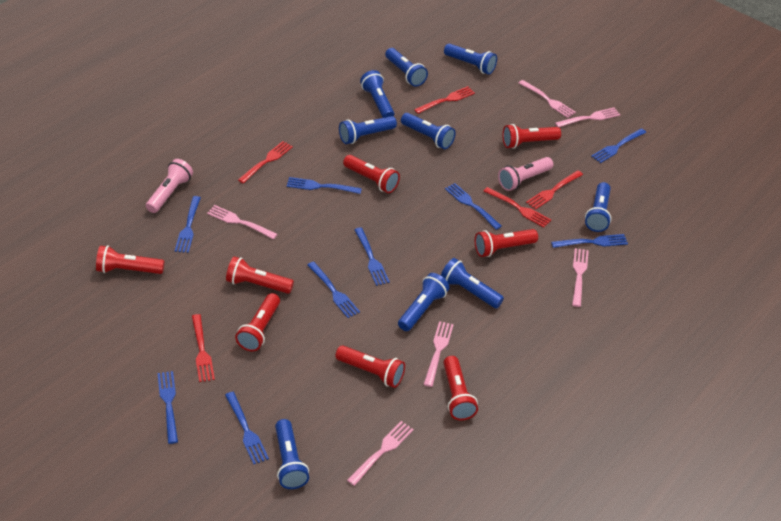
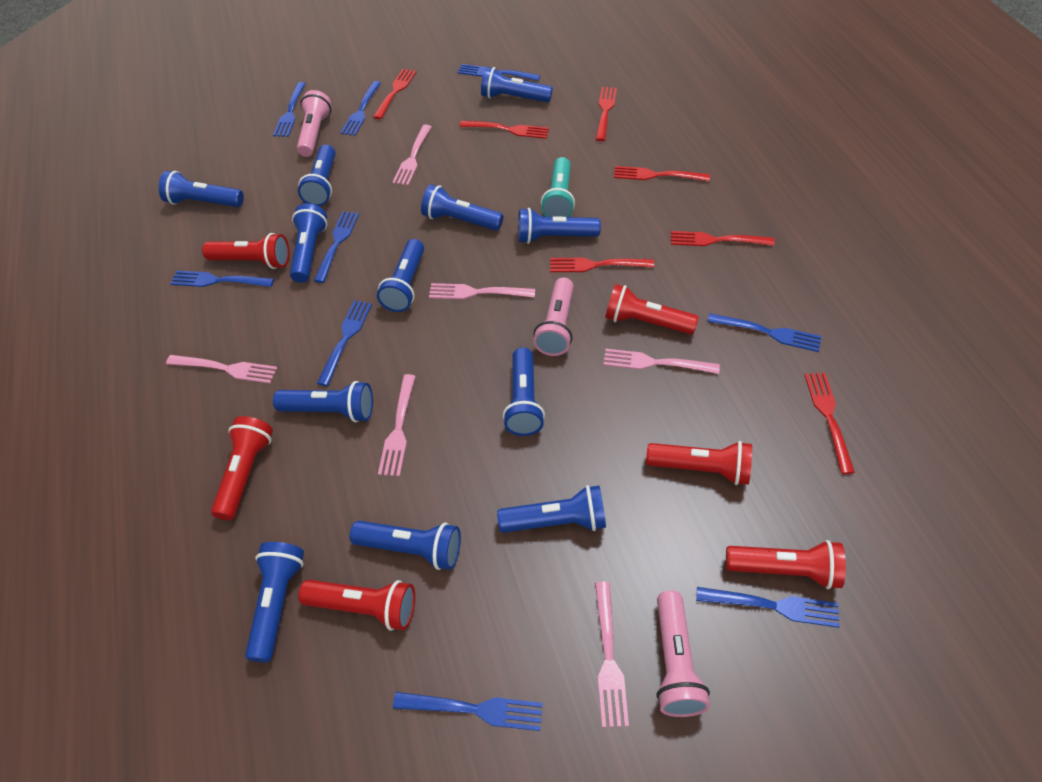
blue flashlight: [275,419,309,489] [339,116,397,144] [360,70,394,118] [385,48,428,87] [398,273,450,331] [401,113,456,149] [441,258,504,308] [444,44,497,75] [585,182,612,232] = 9 -> [159,171,244,207] [245,542,304,662] [273,381,373,422] [290,204,327,283] [298,145,336,206] [350,521,461,570] [377,239,424,312] [421,184,503,231] [481,67,553,102] [497,485,606,533] [503,347,545,436] [518,208,601,244] = 12
pink flashlight: [146,159,193,213] [498,157,553,191] = 2 -> [297,90,331,157] [533,277,574,356] [656,591,710,717] = 3
red flashlight: [96,246,164,274] [226,256,294,294] [235,293,280,351] [335,345,405,388] [343,155,400,193] [443,356,478,420] [475,229,538,257] [502,124,561,149] = 8 -> [202,233,289,269] [211,416,273,520] [298,580,415,631] [605,284,699,335] [646,441,752,485] [726,540,846,589] = 6
red fork: [192,314,215,382] [238,141,293,184] [414,86,475,114] [484,187,551,227] [526,170,583,209] = 5 -> [373,69,416,119] [460,121,549,139] [550,258,654,272] [595,87,617,141] [614,166,710,181] [671,231,775,246] [805,373,855,474] = 7
turquoise flashlight: none = 0 -> [541,157,575,217] = 1

